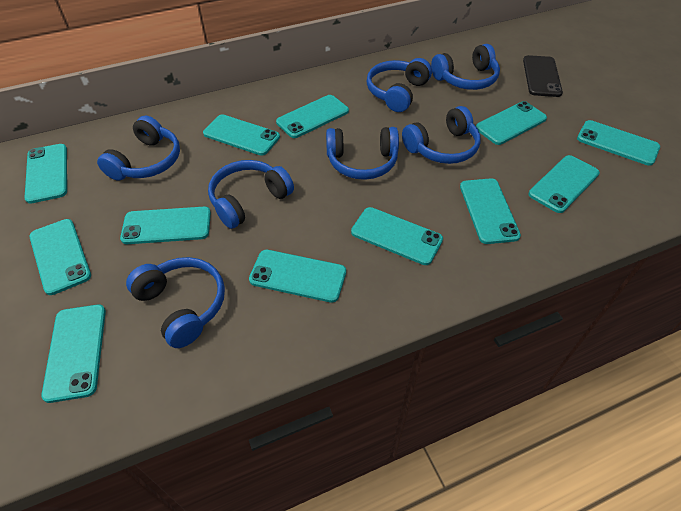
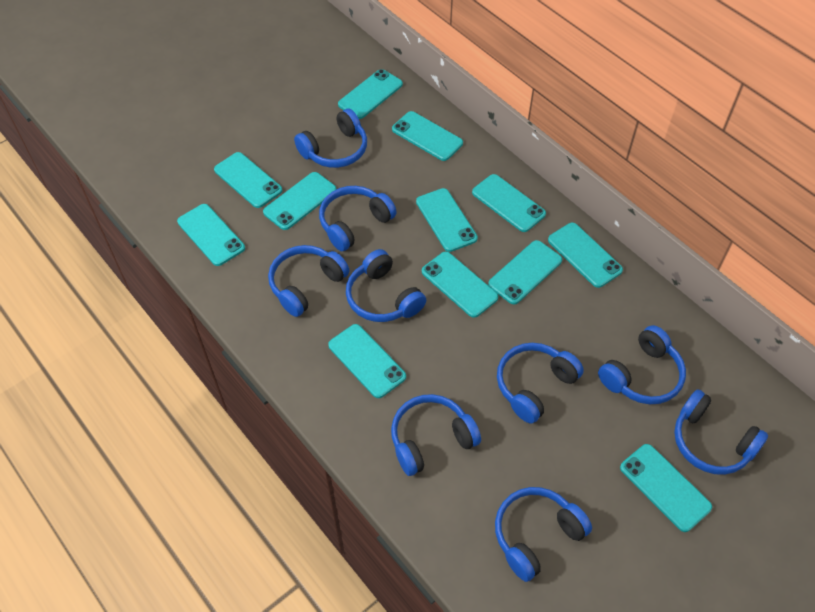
black phone: [523,55,563,97] = 1 -> none = 0
blue headphones: [97,115,180,181] [126,257,225,348] [208,160,294,229] [326,127,399,180] [367,58,432,112] [402,106,481,164] [431,44,500,90] = 7 -> [268,245,350,317] [294,109,367,168] [319,186,397,251] [346,249,426,322] [391,394,481,476] [495,487,592,582] [497,343,584,424] [598,325,686,404] [674,389,768,475] = 9

